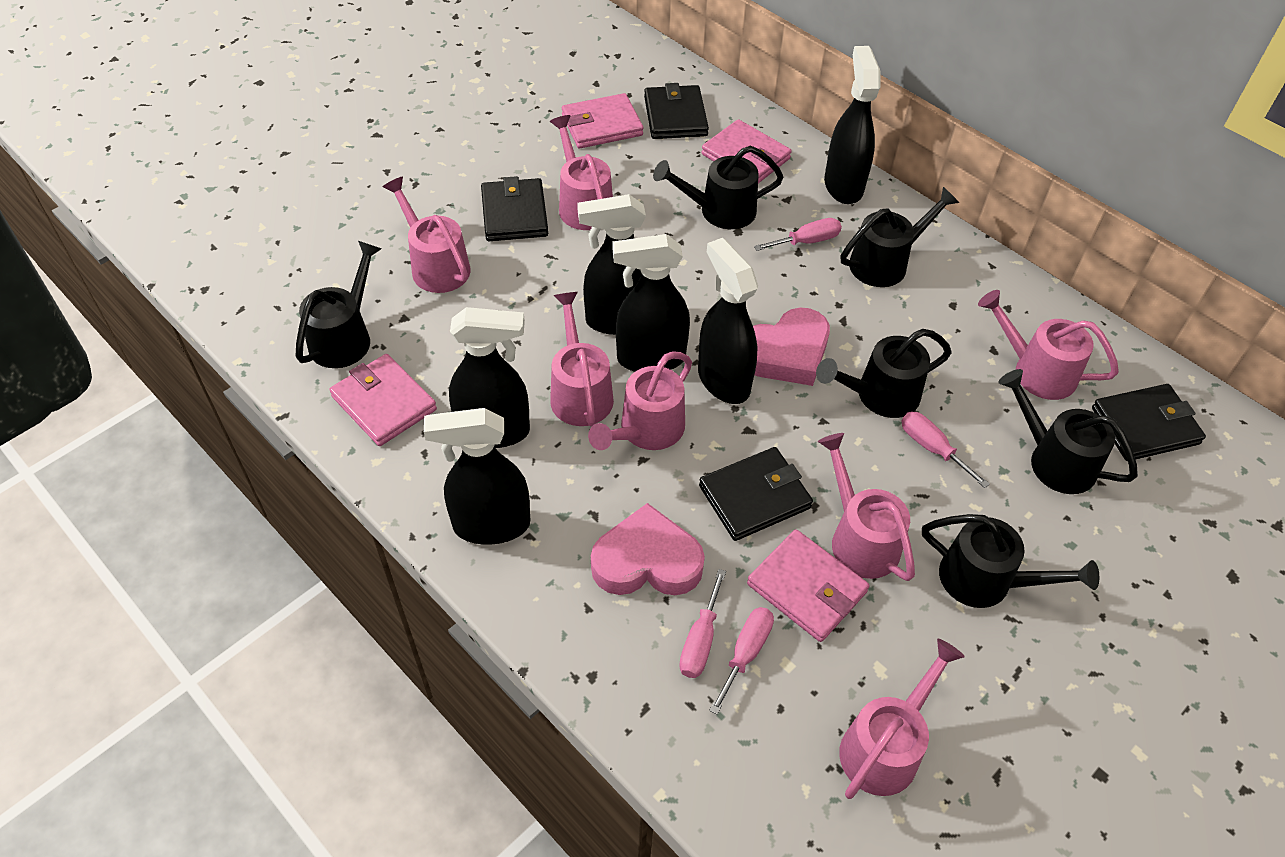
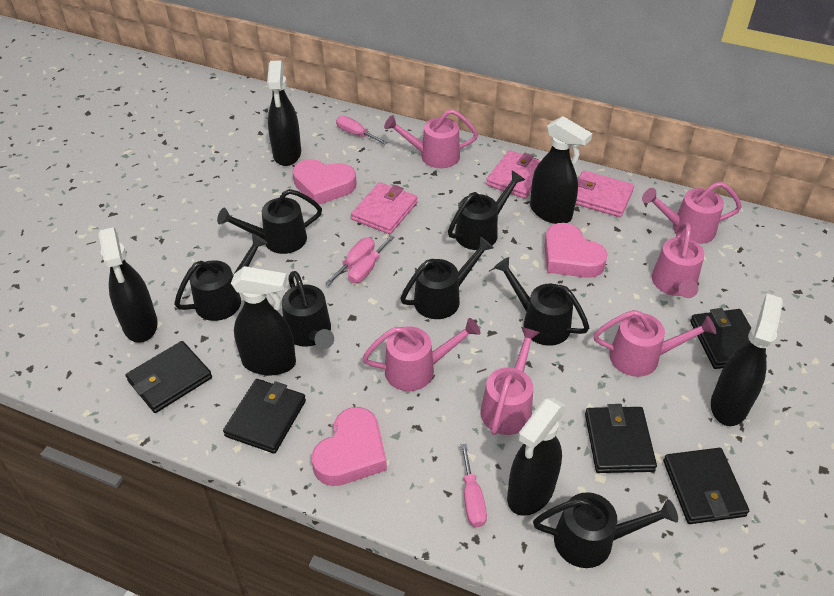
black wallet: [481,176,548,241] [644,83,709,139] [699,447,813,541] [1092,384,1206,461] = 4 -> [126,341,212,413] [223,379,306,454] [585,404,657,473] [663,448,749,524] [690,308,767,369] = 5
black watering can: [296,241,382,368] [653,146,783,229] [816,329,952,418] [841,187,959,287] [922,514,1099,608] [999,369,1138,494] = 6 -> [174,234,268,321] [217,189,322,254] [282,271,334,349] [400,237,494,319] [448,171,525,250] [494,257,589,346] [533,492,678,568] = 7
pink heart: [591,503,705,595] [753,308,830,386] = 2 -> [293,159,357,205] [312,407,387,486] [544,223,608,278] = 3
pink wallet: [329,354,437,446] [562,93,643,149] [701,119,792,183] [747,529,870,642] = 4 -> [351,182,418,234] [486,150,541,199] [576,170,634,217] = 3
pink watering can: [383,176,470,293] [550,115,613,230] [550,292,614,426] [588,351,692,450] [818,433,915,581] [839,639,965,799] [978,290,1119,400] = 7 -> [362,318,481,391] [384,109,478,168] [481,327,540,435] [593,310,716,377] [642,182,742,244] [652,223,704,298] = 6

